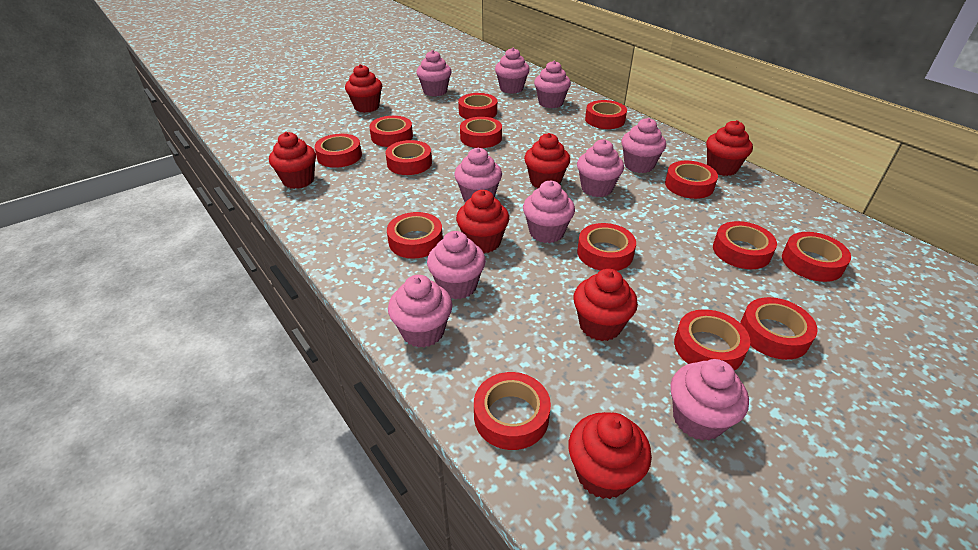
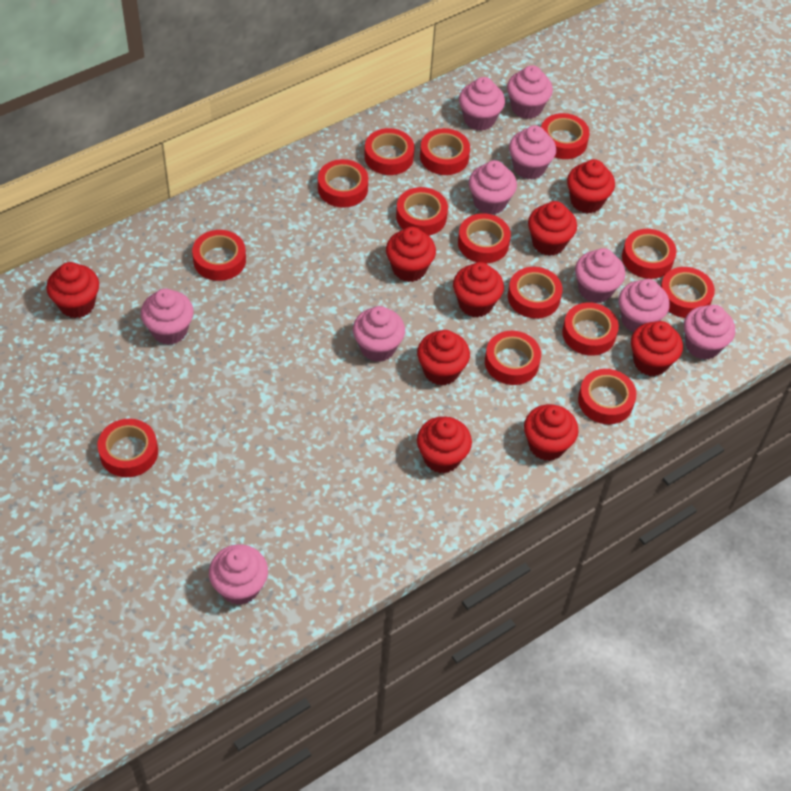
red cupcake: [269,132,316,189] [345,64,382,113] [456,190,509,253] [524,133,570,189] [568,412,652,499] [574,269,638,341] [706,120,753,176] = 7 -> [46,262,99,318] [386,227,436,282] [417,330,470,386] [417,416,472,473] [453,262,504,318] [524,404,578,461] [528,201,577,256] [567,159,615,214] [631,321,683,376] = 9

